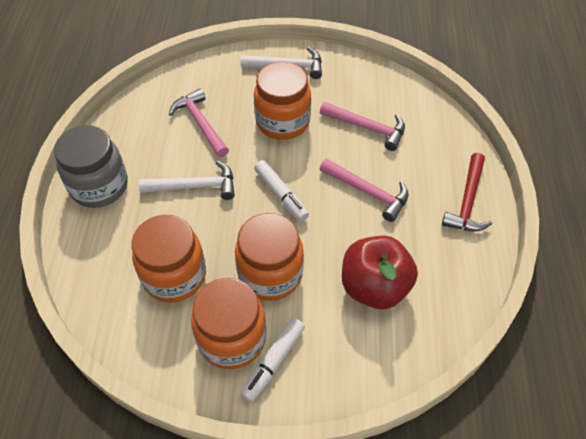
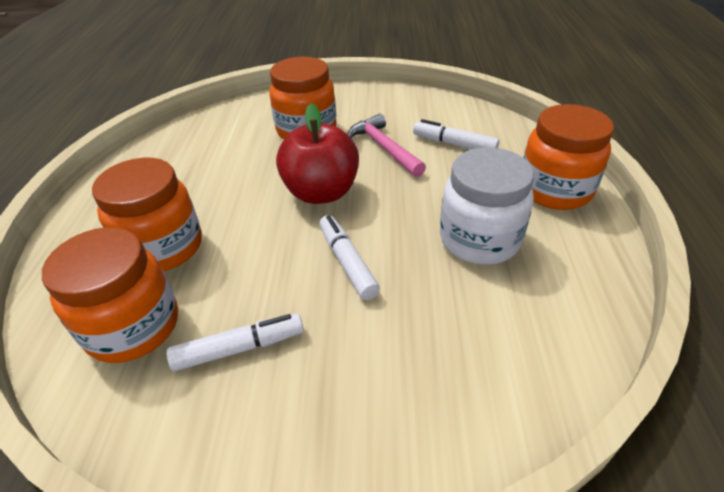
grey jar: [54,125,128,208] = 1 -> none = 0
pink hammer: [169,88,229,157] [320,102,405,151] [320,158,409,222] = 3 -> [347,114,426,177] = 1
red hammer: [442,153,492,232] = 1 -> none = 0
white hammer: [139,160,235,200] [241,47,322,79] = 2 -> none = 0
white jar: none = 0 -> [440,147,534,265] = 1
white marker: [240,318,305,403] [254,160,309,222] = 2 -> [166,314,304,371] [319,215,380,300] [413,119,499,149] = 3

